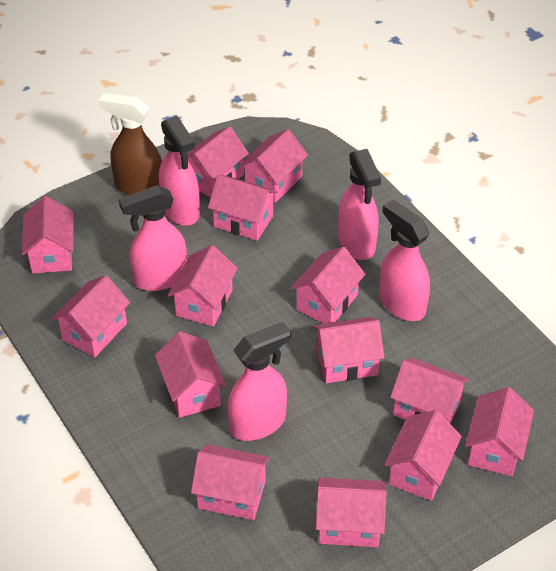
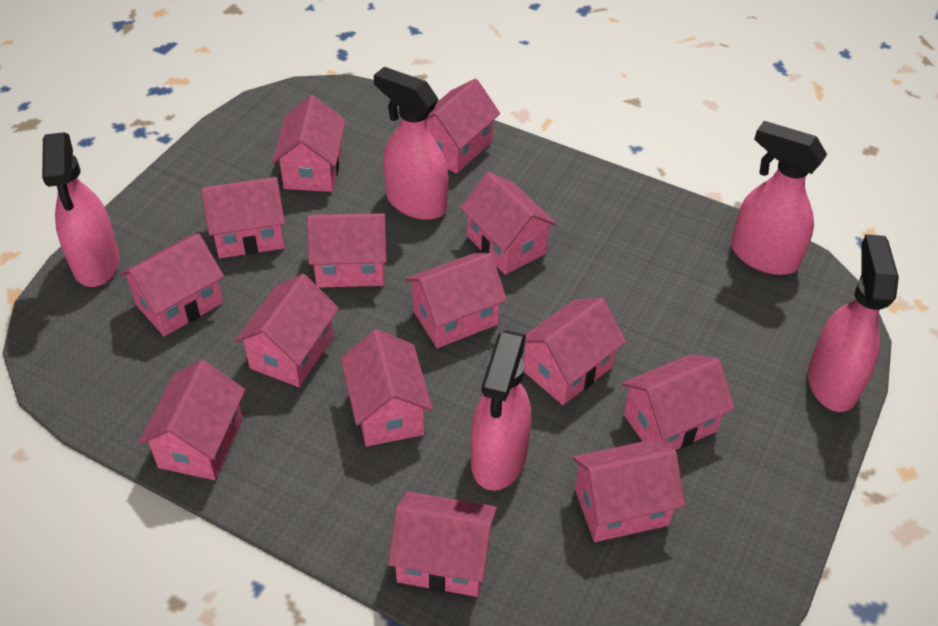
brown spray bottle: [99,93,162,195] = 1 -> none = 0

